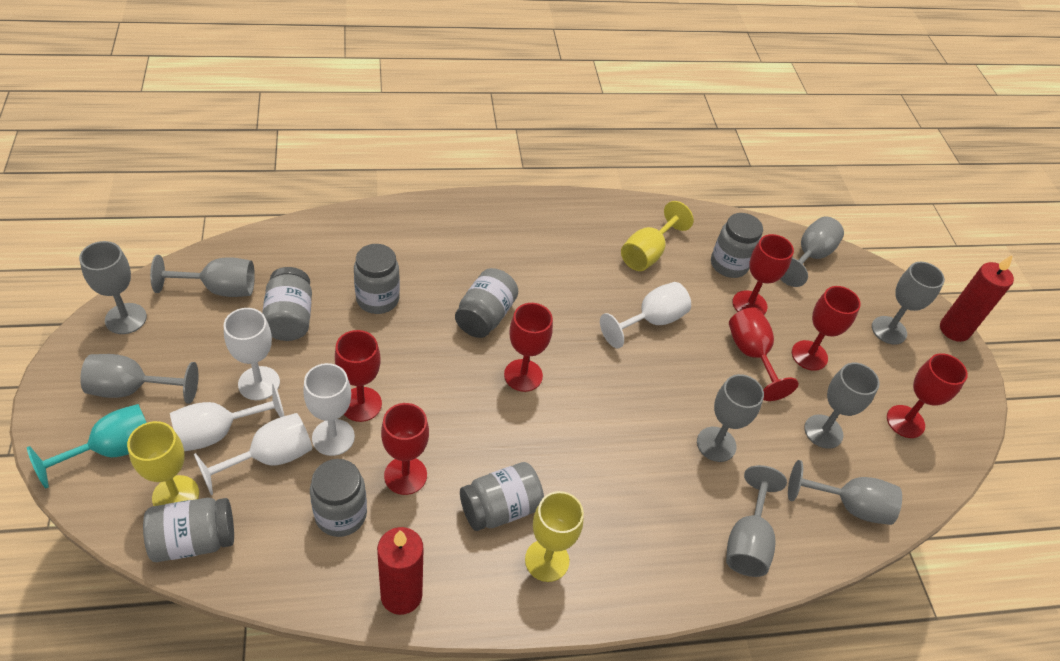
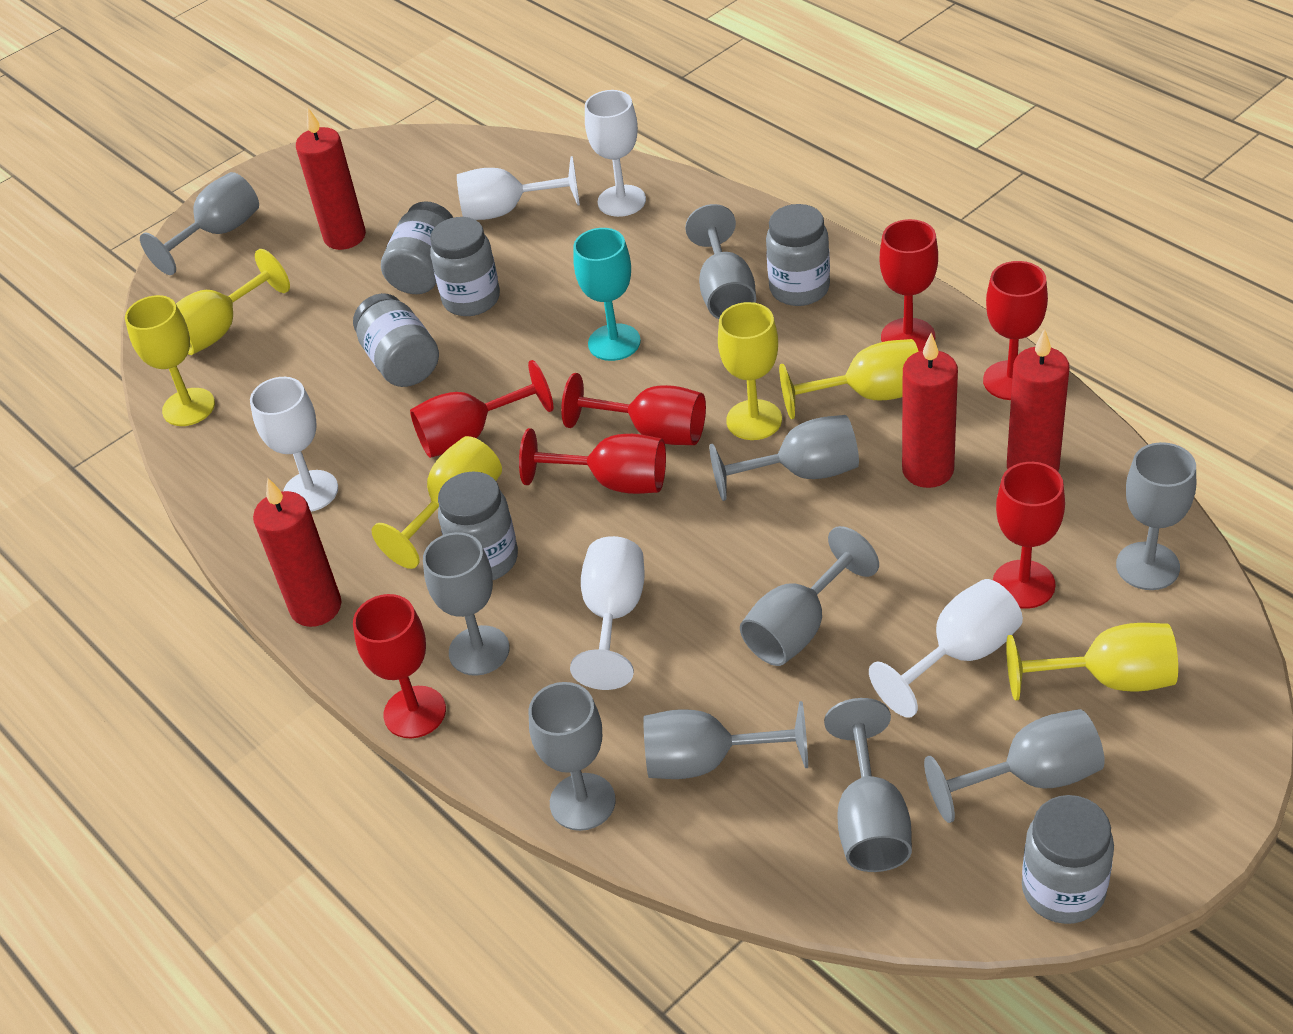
grey goblet: [79,241,147,334] [80,354,198,404] [150,255,255,297] [697,374,764,462] [726,465,787,577] [780,216,844,287] [788,460,902,525] [804,363,880,449] [872,262,945,345] = 9 -> [140,172,259,275] [423,532,510,676] [529,682,616,831] [643,701,808,779] [685,204,756,319] [709,415,859,501] [740,526,879,666] [824,698,912,872] [924,709,1105,823] [1116,442,1196,590] = 10
grey jar: [143,498,234,562] [262,267,312,341] [310,459,367,537] [354,244,400,314] [455,268,518,338] [460,462,544,531] [711,213,763,278] = 7 -> [353,293,439,387] [381,201,453,294] [430,217,500,316] [438,471,518,580] [766,204,830,306] [1022,795,1114,924] = 6
red candle: [377,527,423,615] [940,255,1014,342] = 2 -> [253,478,342,627] [296,108,366,250] [902,333,958,488] [1007,328,1070,471] = 4
yellow goblet: [127,421,199,506] [525,491,584,582] [621,201,694,271] = 3 -> [125,295,215,426] [176,249,290,355] [372,436,502,569] [718,302,782,440] [779,339,919,419] [1006,623,1178,701] = 6

